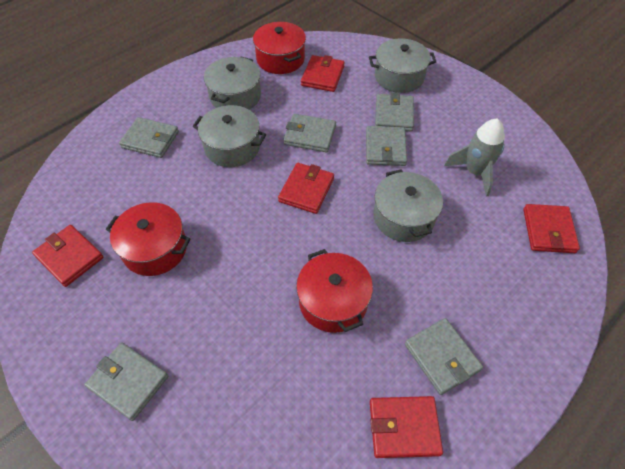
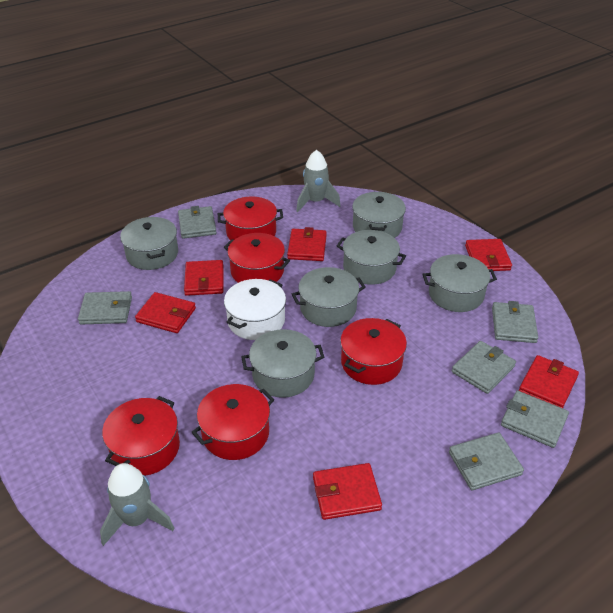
grey pot: [193,105,266,167] [204,57,261,109] [369,39,436,93] [373,169,443,242] = 4 -> [120,217,178,270] [241,329,324,398] [292,267,366,327] [337,230,406,285] [352,192,406,238] [422,254,497,312] = 6
grey rocket: [444,118,505,197] = 1 -> [100,463,175,546] [296,150,341,212] = 2
red pot: [106,202,191,276] [253,22,306,74] [296,249,373,333] = 3 -> [102,396,180,476] [191,384,275,460] [218,197,283,240] [224,233,290,283] [340,318,407,385] = 5
red wallet: [32,225,104,287] [278,163,334,214] [301,55,345,92] [370,396,443,458] [523,204,580,253] = 5 -> [135,292,196,333] [184,260,223,296] [287,227,327,261] [313,463,382,520] [465,239,512,271] [519,355,579,408] = 6
white pot: none = 0 -> [224,279,286,340] = 1

